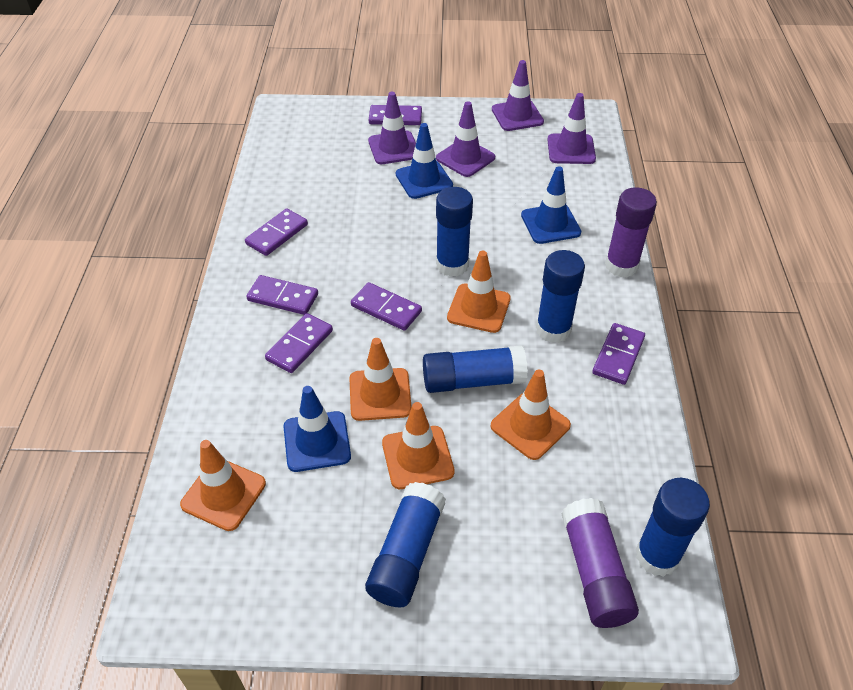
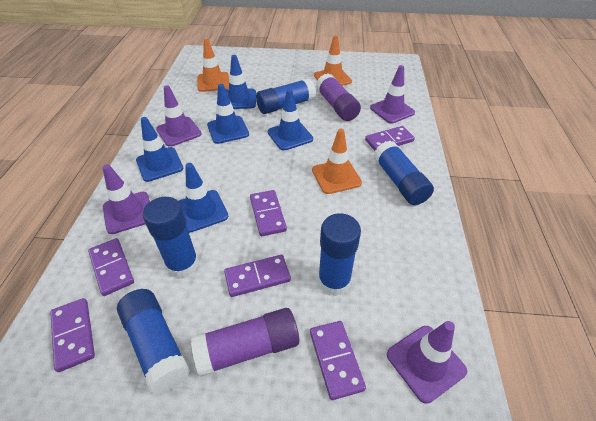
blue traffic cone: [283,386,351,472] [396,123,453,199] [521,166,581,244] = 3 -> [136,117,183,182] [179,163,229,233] [207,84,249,144] [226,55,256,109] [268,89,313,151] = 5
orange traffic cone: [180,440,266,531] [349,338,412,421] [382,402,455,489] [447,251,511,333] [490,370,571,460] = 5 -> [197,39,229,92] [312,129,362,194] [314,35,352,86] = 3

